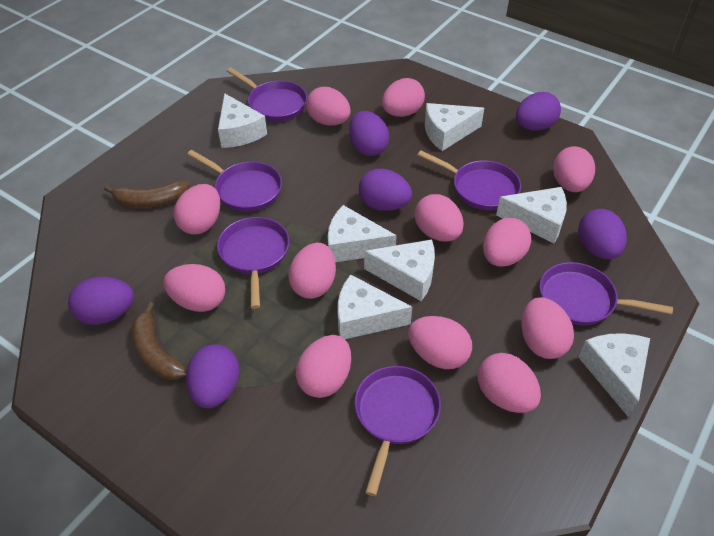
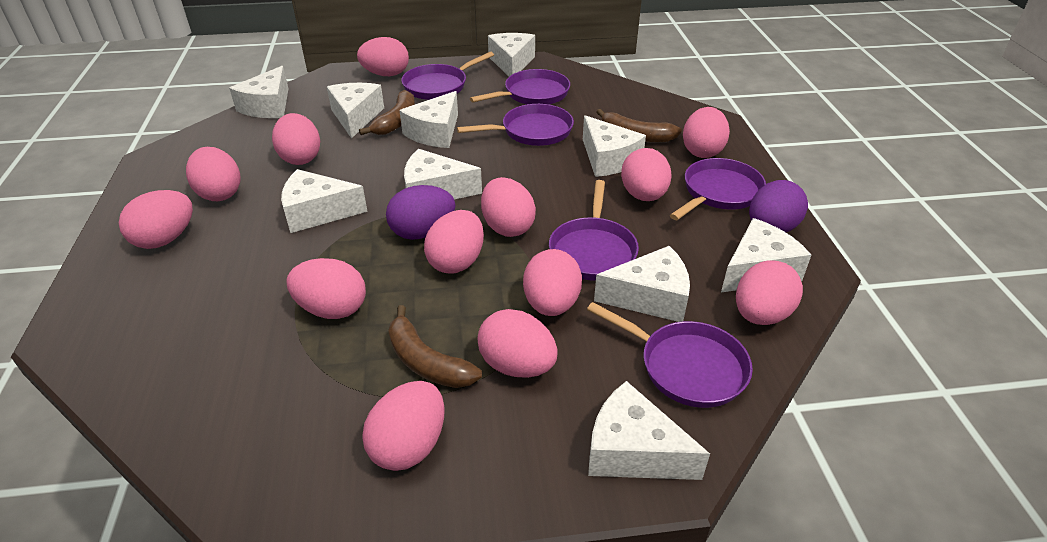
brown banana: [104,180,190,208] [132,302,187,380] = 2 -> [359,90,415,135] [388,305,482,388] [597,109,682,143] = 3
pink egg: [163,264,225,312] [174,184,220,235] [288,243,336,299] [296,335,351,398] [306,87,351,126] [382,78,425,117] [408,316,472,369] [415,194,464,242] [478,353,541,413] [483,218,531,267] [521,297,574,359] [553,146,595,192] = 12 -> [119,190,193,249] [186,147,241,201] [272,113,320,165] [286,258,366,319] [357,37,409,76] [362,381,445,471] [424,210,484,274] [477,309,558,377] [481,177,536,237] [523,249,582,316] [621,148,671,201] [683,107,730,158] [736,260,803,325] = 13
purple egg: [68,277,134,325] [186,344,239,408] [349,111,389,156] [359,169,412,211] [516,92,561,131] [578,209,627,259] = 6 -> [386,185,455,240] [749,180,808,232] = 2
white cheese: [218,93,267,148] [328,205,397,262] [338,275,412,339] [364,239,435,301] [425,103,484,151] [496,187,567,243] [578,333,650,417] = 7 -> [229,66,289,118] [281,169,368,233] [327,83,384,139] [399,91,458,148] [404,149,482,200] [488,33,535,76] [583,115,646,177] [588,381,710,480] [594,246,690,322] [721,218,811,292] = 10

